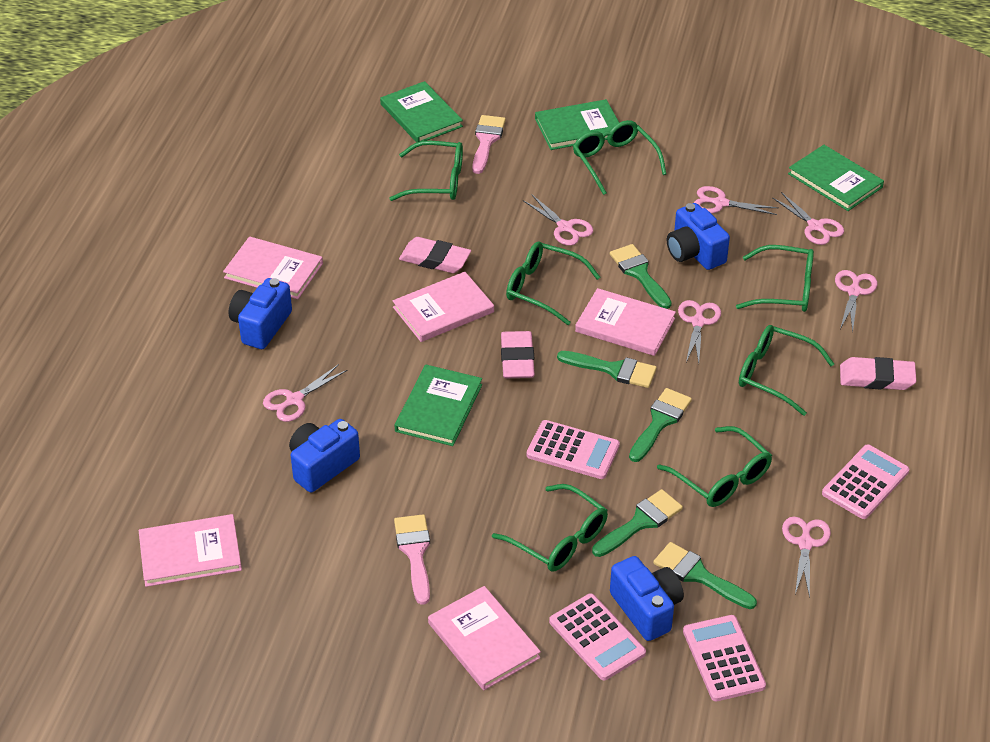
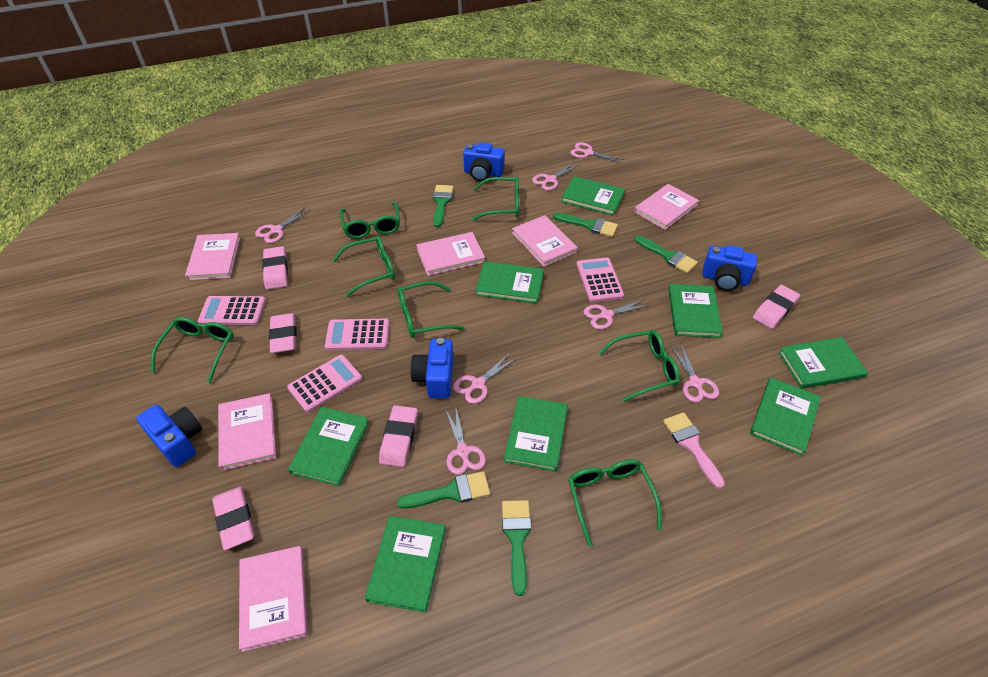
green book: [380,81,463,143] [395,365,482,446] [535,99,619,150] [788,145,884,211] = 4 -> [288,407,369,486] [365,516,446,613] [475,261,544,304] [504,396,568,472] [561,176,625,216] [668,284,723,338] [750,377,821,456] [778,337,868,389] = 8
pink book: [139,514,242,587] [223,236,323,299] [393,272,494,342] [428,586,541,690] [575,288,676,356] = 5 -> [185,233,240,281] [218,393,276,471] [239,546,308,652] [417,232,485,276] [512,215,578,267] [634,184,699,230] = 6
pink brush: [394,514,430,605] [472,115,506,174] = 2 -> [663,412,725,489] = 1
pink eraser: [399,237,471,273] [501,331,535,378] [840,357,916,390] = 3 -> [212,486,254,550] [262,246,288,290] [269,313,297,353] [379,405,418,467] [753,285,800,329] = 5

